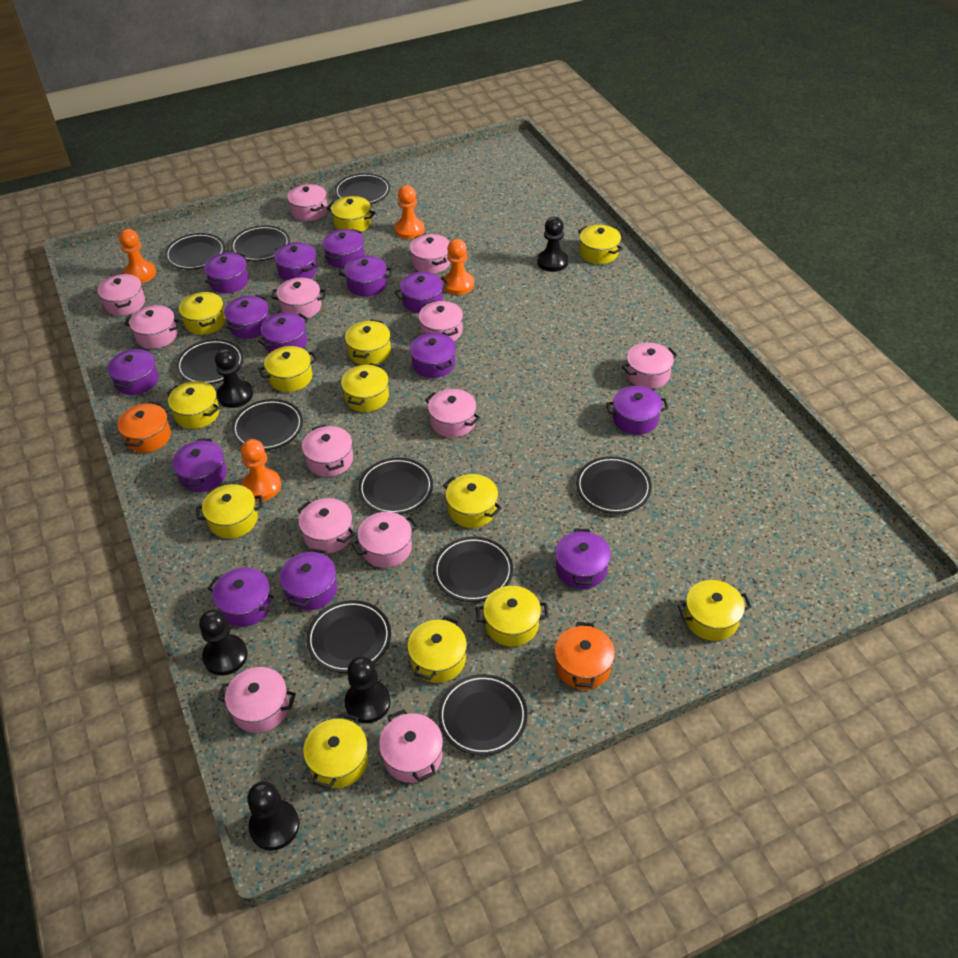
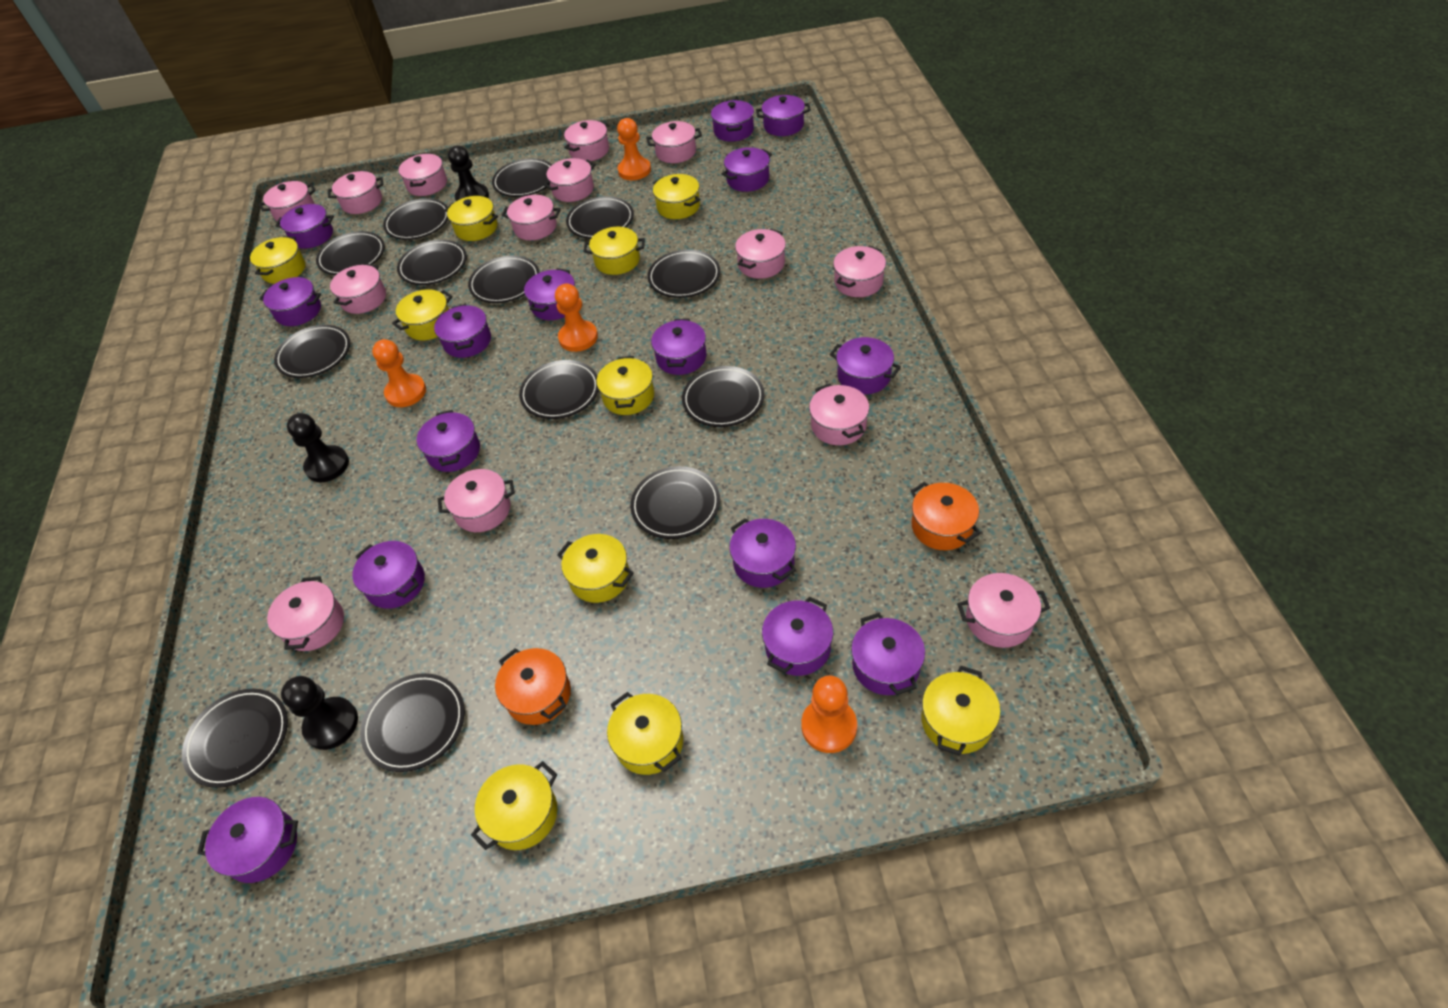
black pawn: [199,610,248,676] [215,349,253,408] [247,781,299,851] [344,656,391,723] [537,217,568,272] = 5 -> [281,676,358,750] [287,413,349,482] [448,145,489,201] = 3
black plate: [165,233,225,270] [176,339,244,384] [230,225,290,261] [232,399,303,450] [306,600,391,673] [334,173,390,204] [358,458,433,514] [433,537,513,602] [438,674,528,756] [576,456,652,514] = 10 -> [182,689,288,788] [274,325,350,378] [316,231,385,275] [360,673,465,772] [383,198,448,240] [397,240,467,285] [468,256,540,303] [492,158,552,197] [519,360,599,419] [566,196,634,239] [630,466,720,539] [648,250,720,298] [682,366,765,427] = 13
pink pot: [98,273,145,316] [124,305,181,349] [218,667,296,733] [271,278,326,319] [287,184,327,221] [298,498,355,553] [302,424,353,477] [351,512,418,568] [379,709,443,783] [410,234,450,274] [418,300,463,341] [425,389,480,438] [622,343,678,389] = 13 -> [259,181,316,222] [267,576,344,651] [328,171,383,214] [330,263,386,314] [399,153,447,196] [438,469,515,532] [502,195,561,240] [543,158,595,202] [564,120,609,161] [646,121,702,163] [735,229,786,279] [809,383,869,445] [833,246,886,297] [957,573,1050,648] = 14
purple pot: [108,347,159,395] [172,439,227,492] [204,252,249,293] [208,567,276,627] [224,295,269,339] [258,313,309,353] [274,242,317,281] [280,548,337,610] [322,229,364,268] [339,256,393,297] [395,272,449,313] [410,332,456,378] [555,528,611,589] [606,386,669,435] = 14 -> [197,797,298,883] [259,277,321,326] [275,204,334,249] [352,541,425,609] [417,410,480,472] [434,304,491,358] [524,268,575,320] [651,319,706,375] [711,100,754,142] [722,147,772,192] [729,518,796,588] [756,95,811,136] [762,597,833,676] [830,337,901,395] [851,613,925,695] = 15
yellow pot: [167,381,220,429] [179,291,226,335] [196,484,263,539] [258,346,318,392] [303,713,368,789] [327,196,376,232] [341,363,389,412] [345,319,391,365] [407,616,467,683] [443,474,502,528] [476,586,549,647] [578,225,623,264] [678,580,752,641] = 13 -> [250,236,305,284] [392,289,452,340] [445,196,498,241] [471,761,557,850] [557,534,634,603] [583,227,645,275] [596,356,654,415] [607,692,683,775] [653,174,700,219] [921,666,1000,756] = 10

